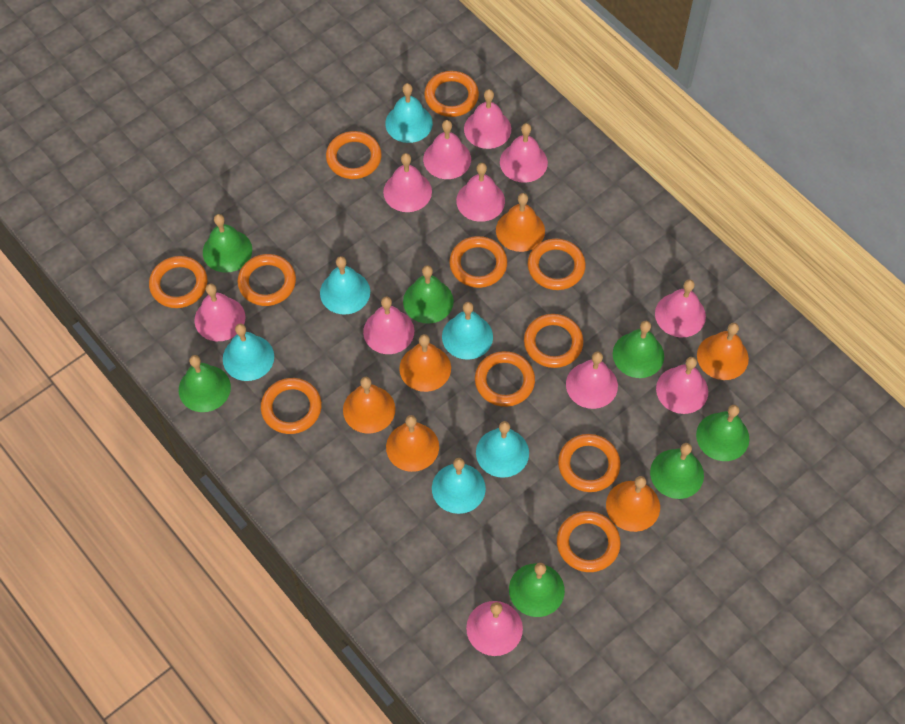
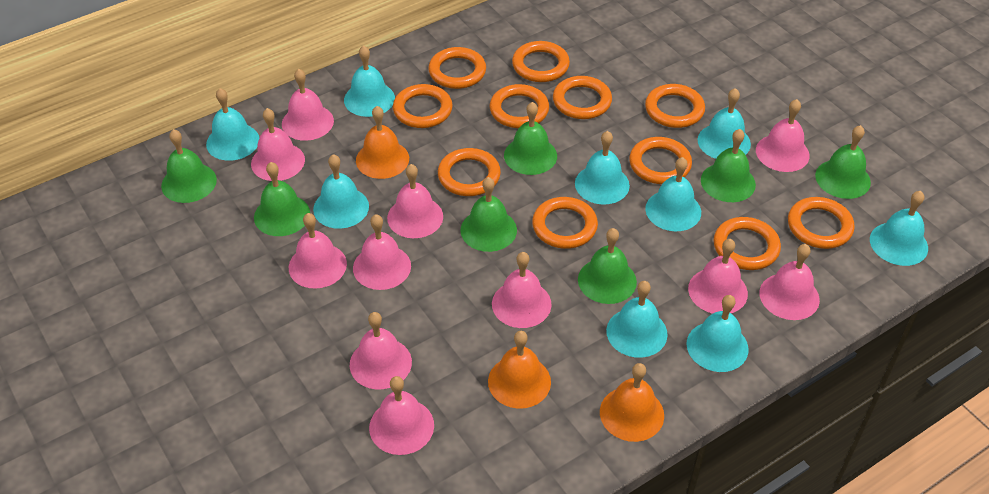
orange bell: [343,377,395,434] [386,415,439,472] [399,334,451,392] [496,193,545,252] [606,476,660,532] [697,323,749,380] = 6 -> [356,106,409,179] [488,331,551,409] [600,363,664,442] = 3
turquoise bell: [223,323,274,381] [320,256,370,314] [385,83,433,143] [432,458,486,514] [442,302,493,360] [476,421,529,478] = 6 -> [206,88,259,161] [313,154,369,229] [344,45,395,117] [575,131,630,205] [606,281,668,358] [645,157,701,231] [686,295,749,372] [698,88,751,159] [870,191,928,266] = 9

